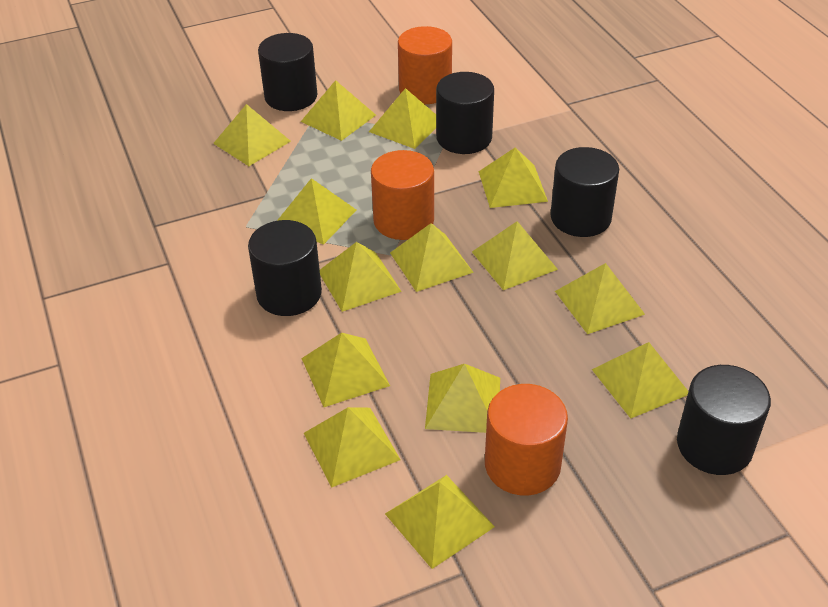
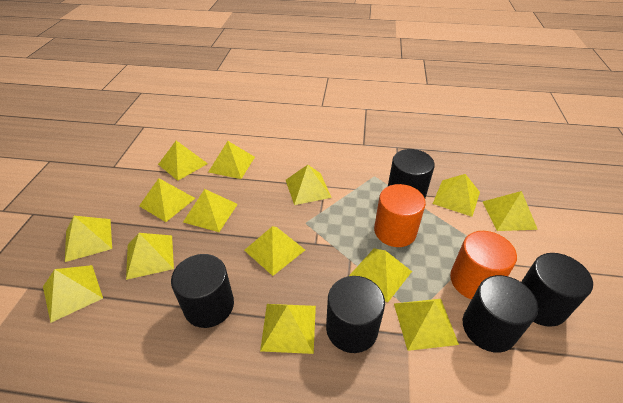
orange cylinder: [371,150,434,240] [398,26,452,104] [485,384,568,496] = 3 -> [374,184,426,247] [450,231,517,299] = 2

